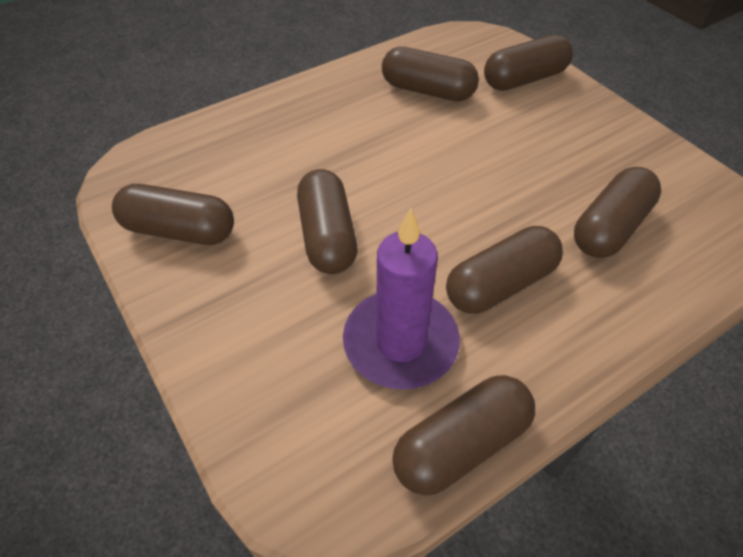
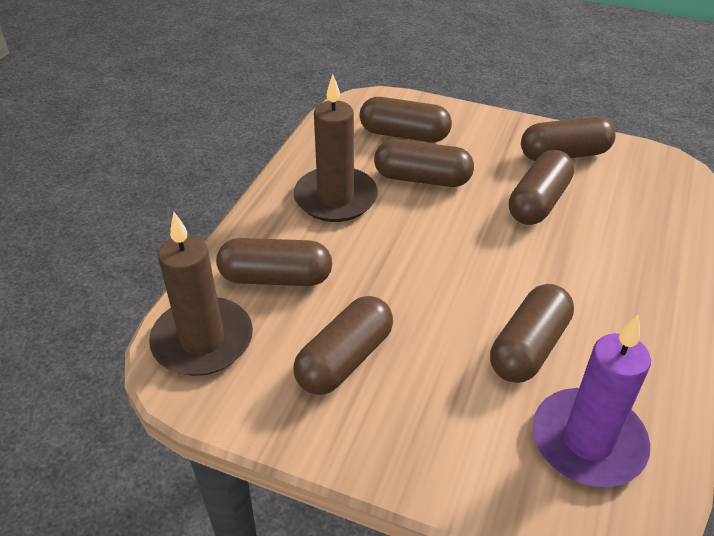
brown candle: none = 0 -> [149,212,253,376] [293,74,378,222] = 2

